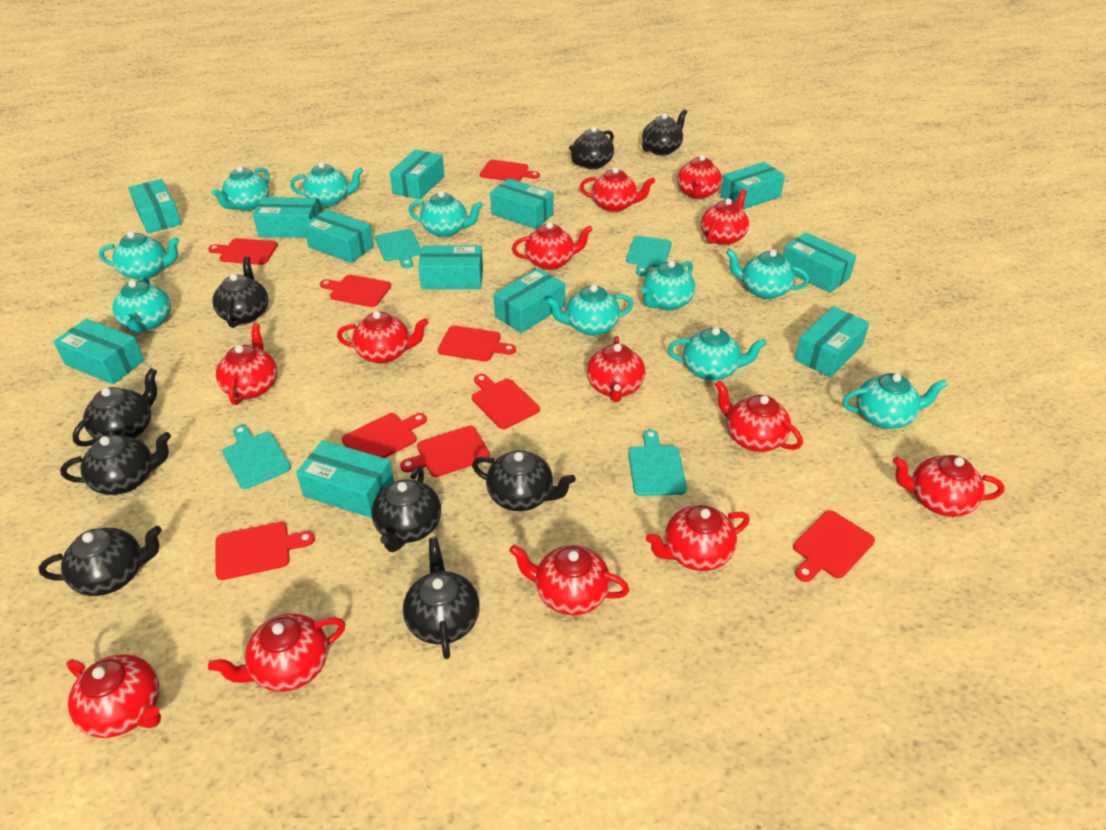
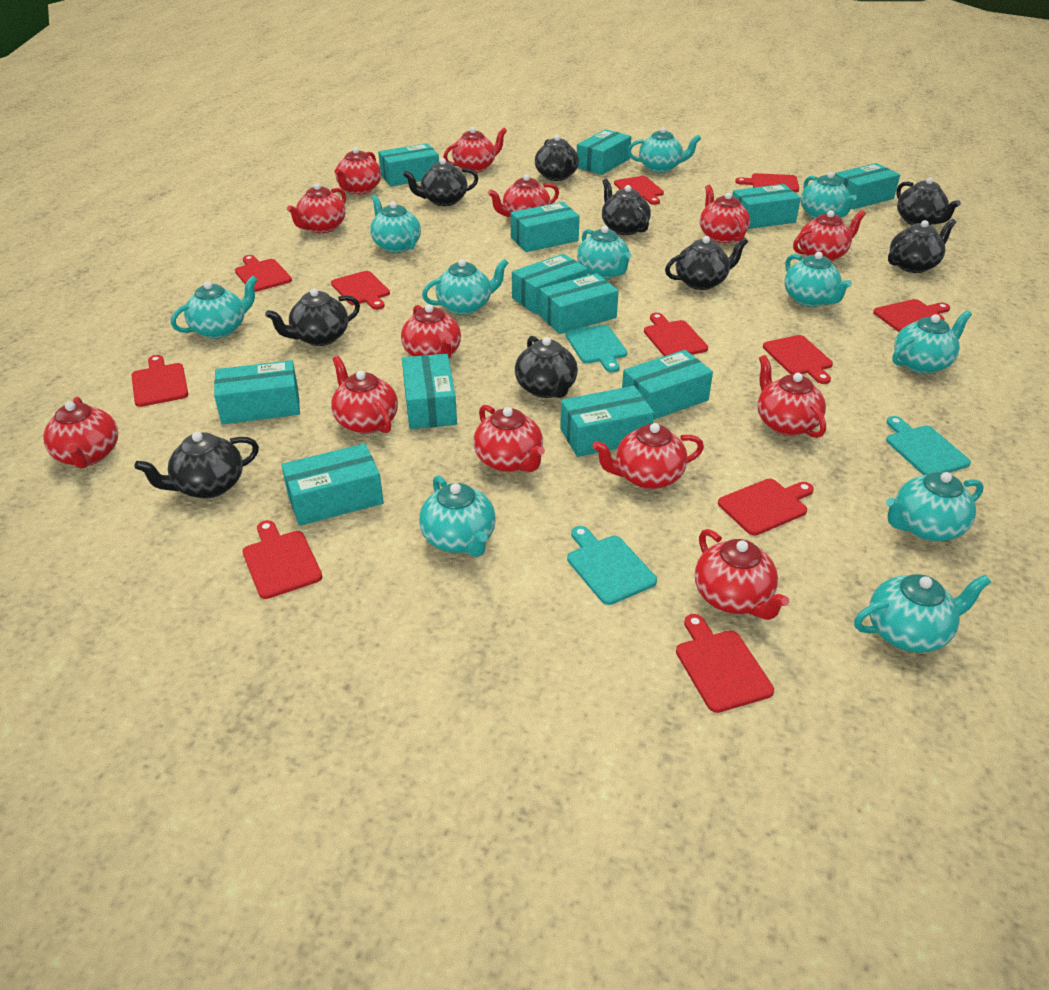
red cutting board: [208,238,278,265] [216,522,315,580] [320,275,391,307] [342,413,427,458] [400,426,490,477] [438,325,516,361] [472,374,540,429] [480,160,540,182] [793,510,875,582] = 9 -> [131,355,188,407] [235,255,292,292] [243,520,322,599] [331,271,390,310] [614,176,664,205] [644,313,708,356] [676,614,774,713] [718,479,814,536] [735,173,799,192] [763,335,833,384] [873,299,950,332] = 11
turquoise cutting board: [223,425,291,489] [375,229,422,268] [626,236,672,276] [628,430,687,496] = 4 -> [565,325,627,372] [567,526,657,605] [886,416,971,475] = 3
turquoise teapot: [99,231,179,280] [112,276,171,333] [212,166,270,211] [290,162,363,207] [408,191,483,237] [546,284,634,336] [641,260,695,310] [668,327,767,381] [726,249,809,299] [842,373,948,429] = 10 -> [171,276,258,339] [370,195,421,253] [419,475,496,557] [422,259,508,315] [577,226,631,279] [627,127,701,173] [784,252,852,307] [801,172,857,219] [854,574,991,653] [886,472,984,541] [892,310,972,374] = 11

